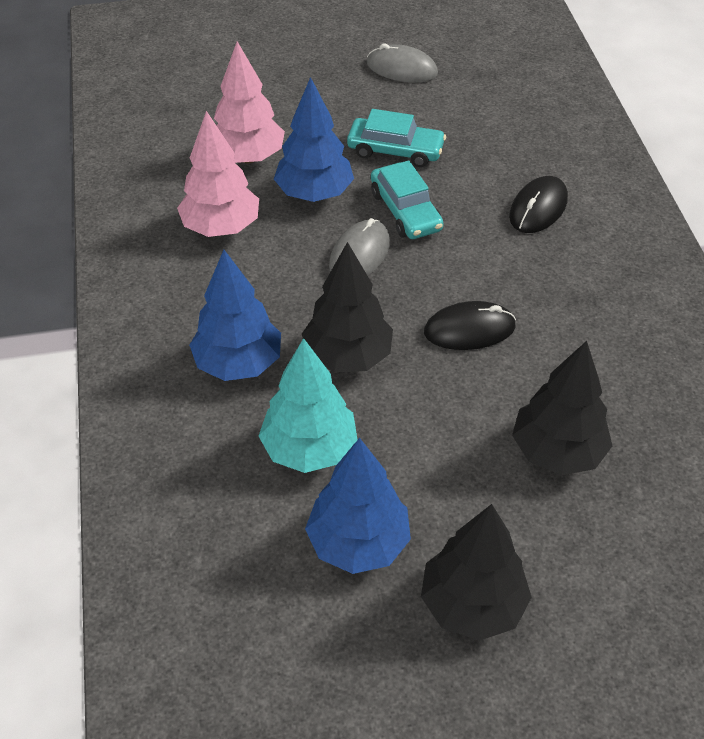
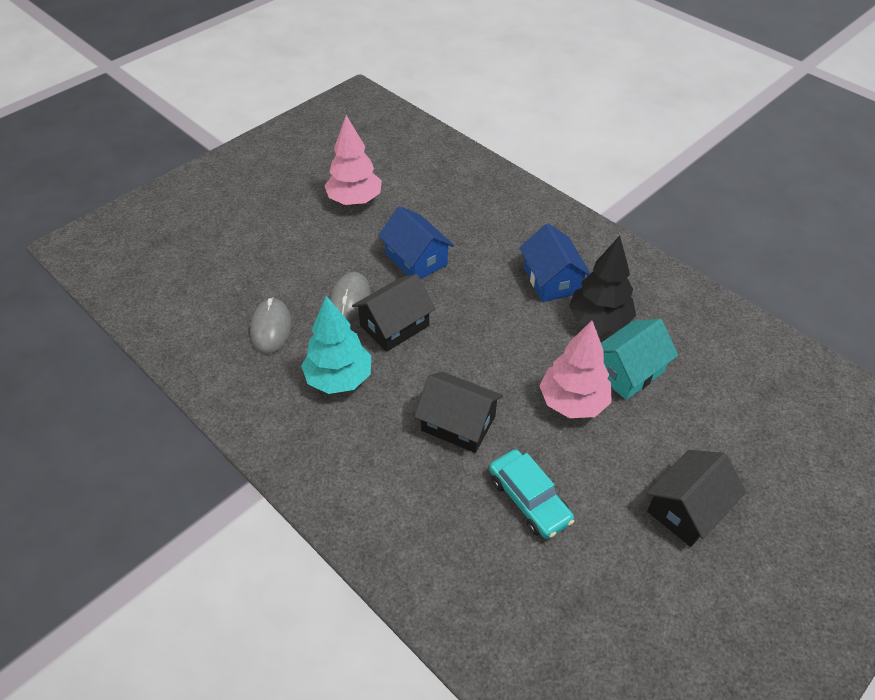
black house: none = 0 -> [352,274,435,352] [414,372,503,453] [646,450,746,547] = 3
black mouse: [424,301,516,350] [509,176,568,233] = 2 -> none = 0
black tree: [302,242,393,373] [421,504,532,641] [512,341,612,475] = 3 -> [569,236,636,332] = 1
blue house: none = 0 -> [378,206,454,279] [520,223,590,302] = 2
blue tree: [189,250,281,381] [274,77,354,202] [305,438,411,574] = 3 -> none = 0
turquoise car: [347,109,446,167] [371,160,444,239] = 2 -> [489,449,575,539] = 1
turquoise house: none = 0 -> [601,319,678,400] = 1

